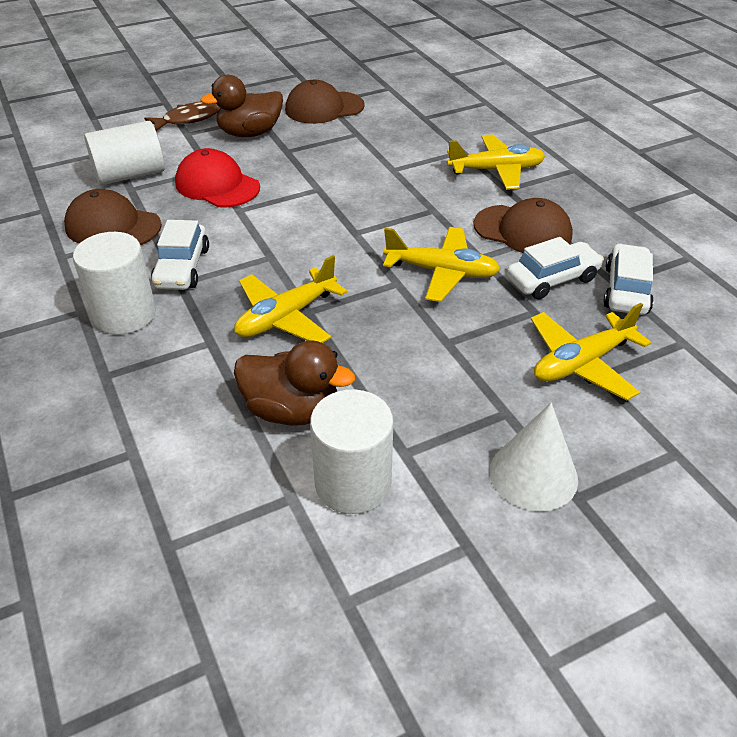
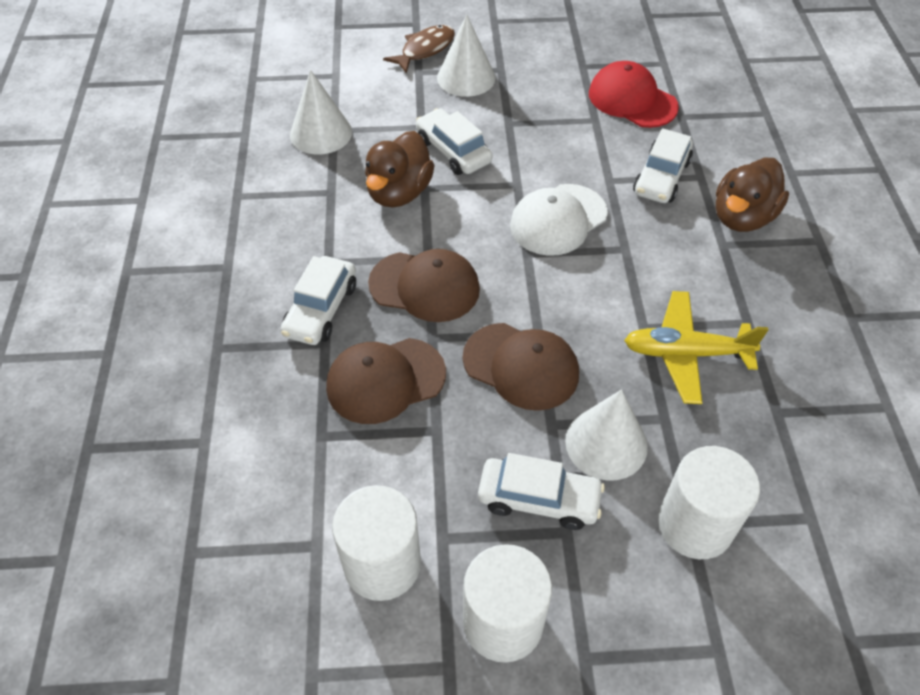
white cap: none = 0 -> [510,184,608,256] = 1
white car: [151,220,209,290] [507,237,604,299] [603,243,654,315] = 3 -> [281,256,356,345] [416,108,492,175] [478,453,605,530] [633,128,693,203] = 4
white cone: [490,403,578,511] = 1 -> [290,70,352,154] [437,14,496,97] [565,389,648,481] = 3
yellow plane: [234,255,347,343] [383,227,501,302] [447,134,545,190] [531,303,651,401] = 4 -> [624,291,768,404] = 1

